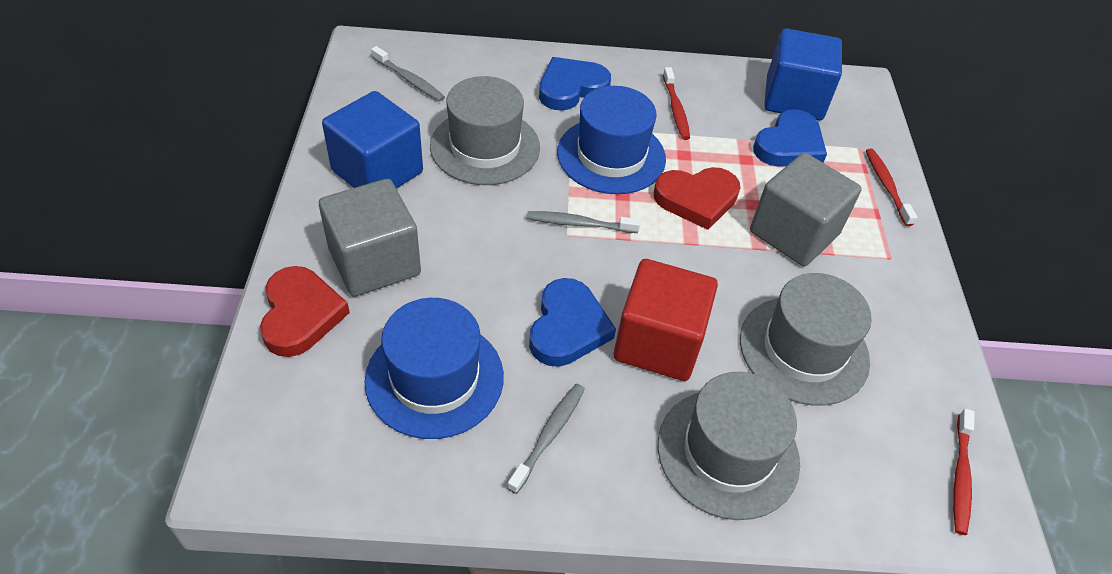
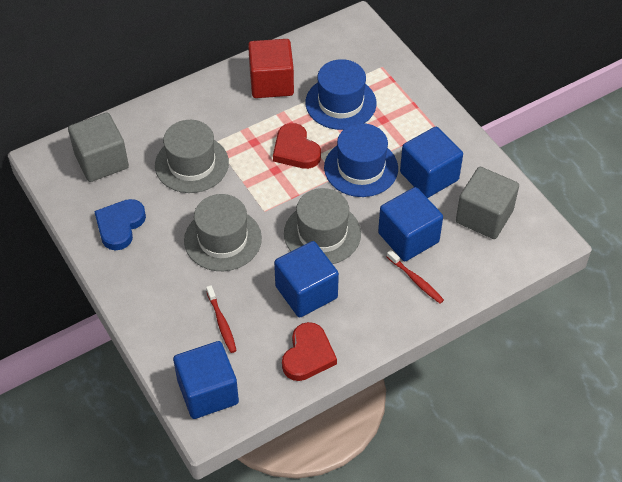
blue cube: [322,91,423,189] [764,29,842,120] = 2 -> [173,341,239,419] [274,241,339,317] [378,187,443,261] [400,127,463,198] = 4
blue heart: [529,278,616,367] [539,57,611,111] [753,109,827,167] = 3 -> [94,199,146,250] = 1
grey toothbrush: [371,46,445,101] [507,384,585,494] [527,211,640,233] = 3 -> none = 0
red toothbrush: [663,67,690,140] [866,148,917,226] [953,409,974,535] = 3 -> [206,285,237,353] [387,250,444,304] = 2

